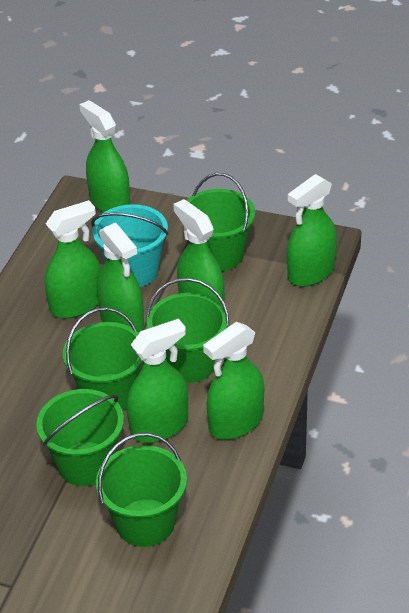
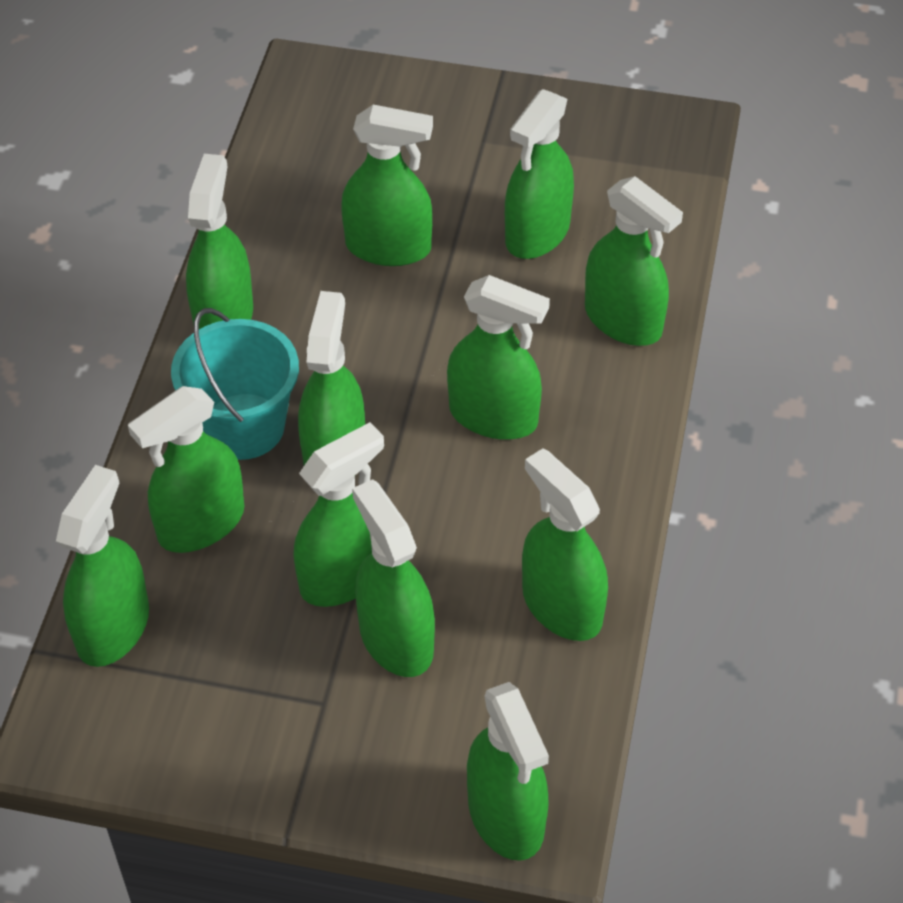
green bucket: [36,389,124,486] [63,307,143,411] [96,433,187,547] [146,278,229,383] [187,173,255,271] = 5 -> none = 0
green spray bottle: [45,200,101,318] [79,100,130,212] [97,223,144,333] [127,319,188,443] [173,199,225,305] [203,322,264,440] [287,174,337,287] = 7 -> [56,465,149,667] [128,386,244,553] [186,154,253,329] [293,422,384,607] [298,291,365,465] [341,105,433,266] [352,479,435,677] [447,275,550,440] [467,682,549,861] [505,89,574,259] [522,448,608,641] [585,176,683,346] = 12

